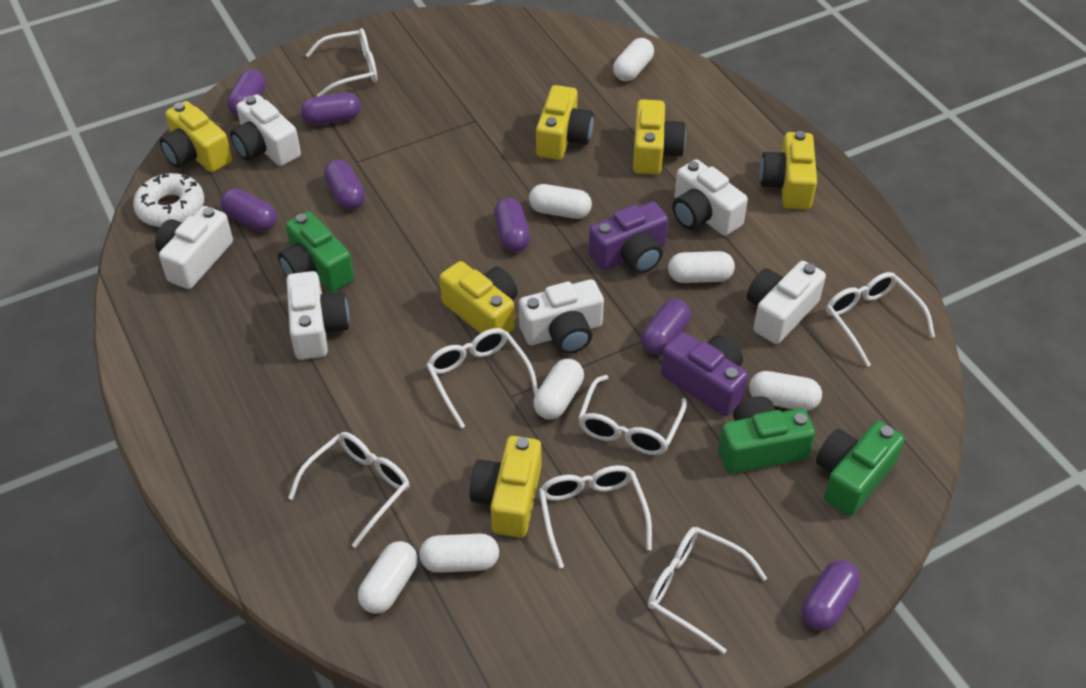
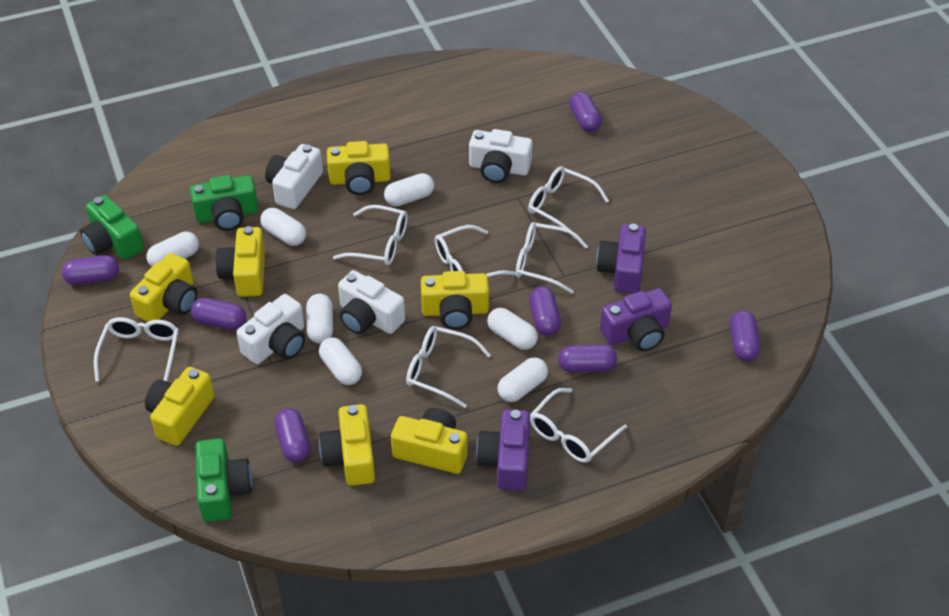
purple camera: [589,202,668,274] [661,332,748,416] = 2 -> [476,410,530,491] [596,224,646,294] [600,288,672,351] = 3
white camera: [155,206,233,289] [230,94,301,166] [286,271,349,360] [519,279,604,354] [672,159,748,236] [747,261,826,344] = 6 -> [237,294,305,364] [265,144,323,209] [338,270,405,334] [469,129,532,183] = 4
white donut: [133,173,204,227] = 1 -> none = 0
yellow camera: [160,101,232,172] [439,261,518,334] [470,436,541,538] [536,85,594,160] [633,99,686,175] [760,131,817,209] = 6 -> [130,253,197,322] [145,367,214,446] [215,226,265,297] [319,404,375,486] [327,141,391,195] [391,408,468,474] [421,271,489,329] = 7

